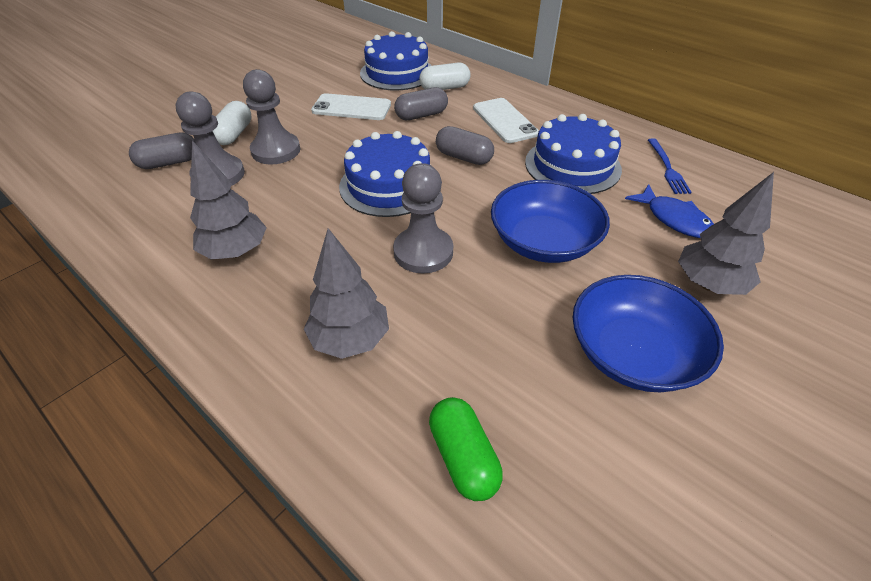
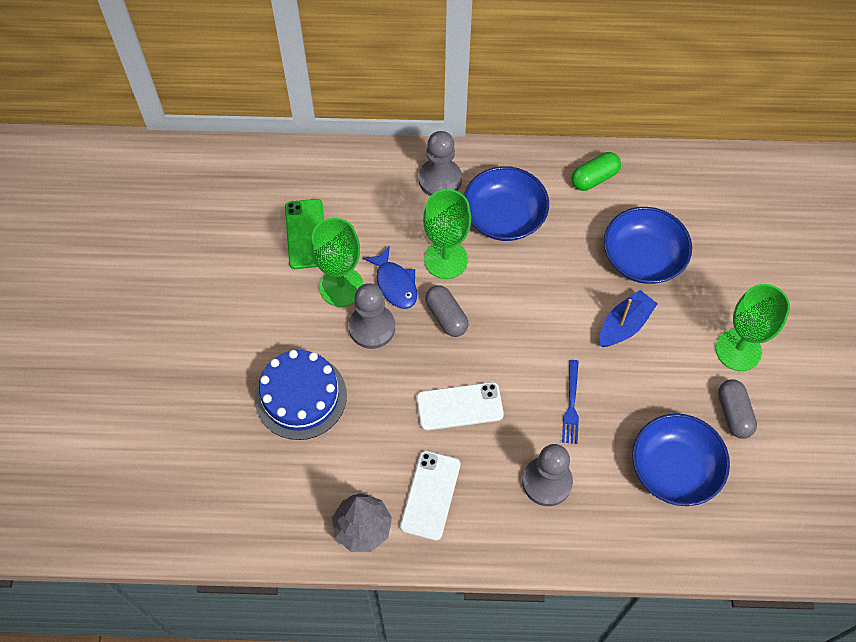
blue boat: none = 0 -> [599,290,658,347] = 1
blue bowl: [491,180,610,263] [573,275,724,392] = 2 -> [464,166,549,241] [604,207,692,284] [632,414,730,506] = 3
blue cake: [339,131,430,217] [360,31,432,90] [525,114,622,194] = 3 -> [255,350,347,440] = 1
green goblet: none = 0 -> [311,218,363,307] [423,189,471,279] [716,284,790,371] = 3
green phone: none = 0 -> [285,199,324,269] = 1
grey capsule: [129,132,195,169] [394,87,448,120] [436,126,494,165] = 3 -> [425,285,469,337] [718,379,757,439] = 2
grey tree: [190,140,267,260] [304,228,389,359] [678,172,774,295] = 3 -> [332,493,392,552] = 1
white capsule: [213,101,252,145] [419,63,471,90] = 2 -> none = 0

